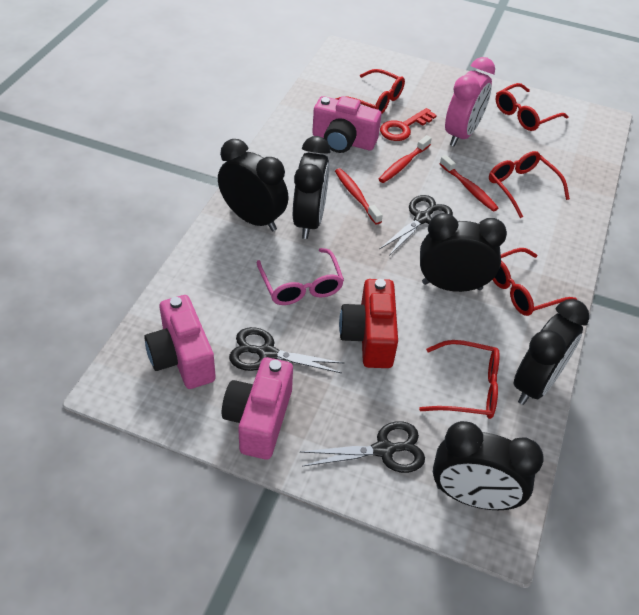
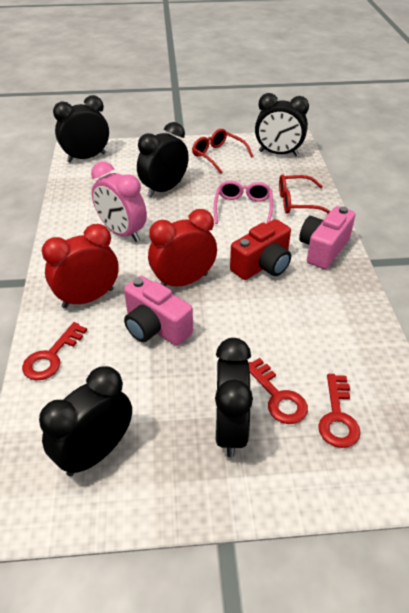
black scissors: [229,327,344,373] [301,421,425,473] [379,195,453,256] = 3 -> none = 0
pink camera: [144,295,216,389] [222,357,293,460] [312,96,381,153] = 3 -> [124,276,193,346] [299,206,355,269] = 2
red clock: none = 0 -> [42,224,119,308] [148,209,217,287] = 2
red glasses: [335,69,405,114] [419,340,500,419] [489,151,570,218] [493,248,577,316] [495,83,568,131] = 5 -> [192,129,254,173] [279,174,331,214] = 2
red key: [380,108,437,141] = 1 -> [22,322,87,380] [248,358,308,424] [318,374,360,448] = 3
red toothbrush: [335,168,383,225] [379,135,432,183] [440,155,499,212] = 3 -> none = 0

